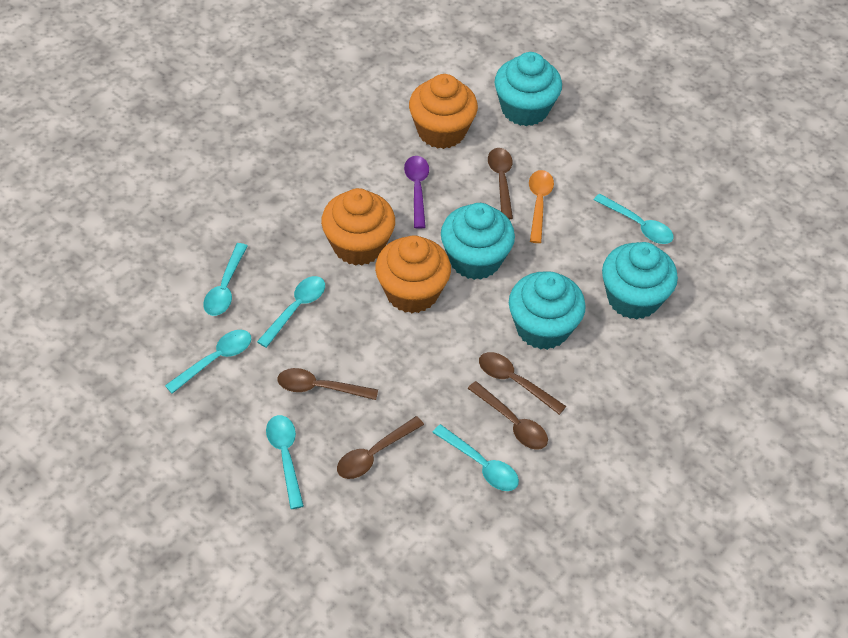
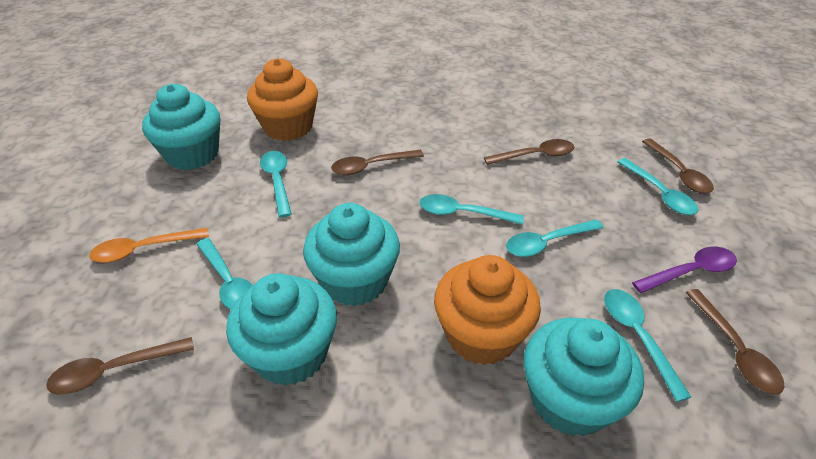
orange cupcake: [321,188,395,266] [375,235,451,313] [409,74,478,149] = 3 -> [247,58,318,141] [434,255,541,365] = 2

